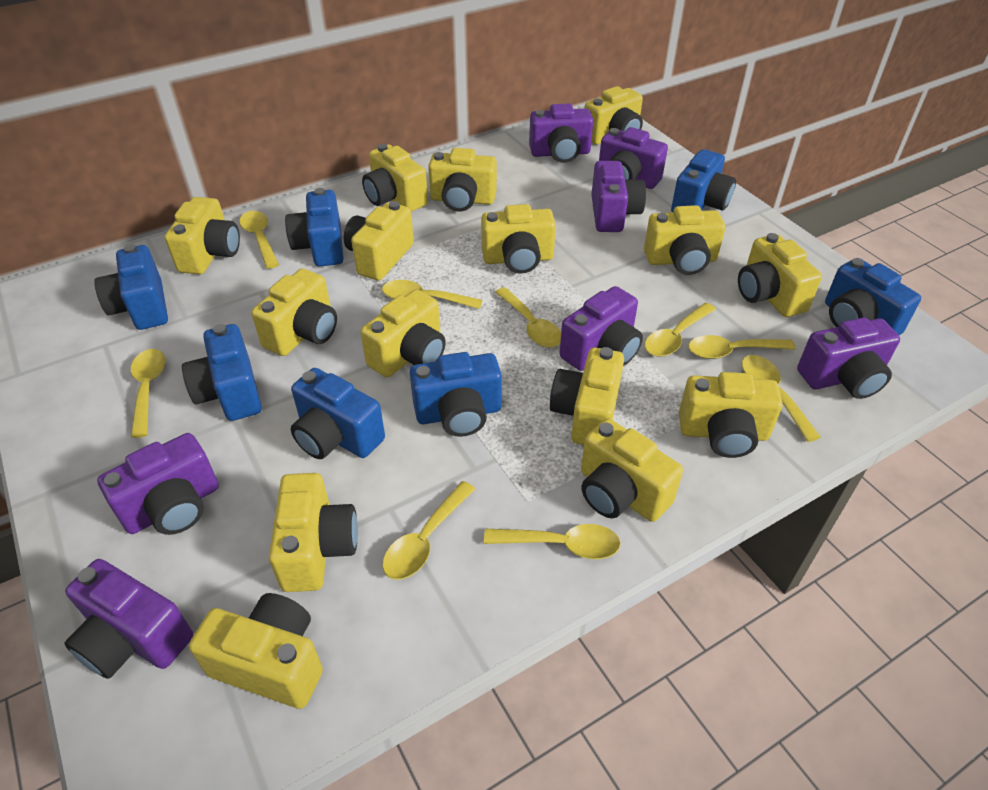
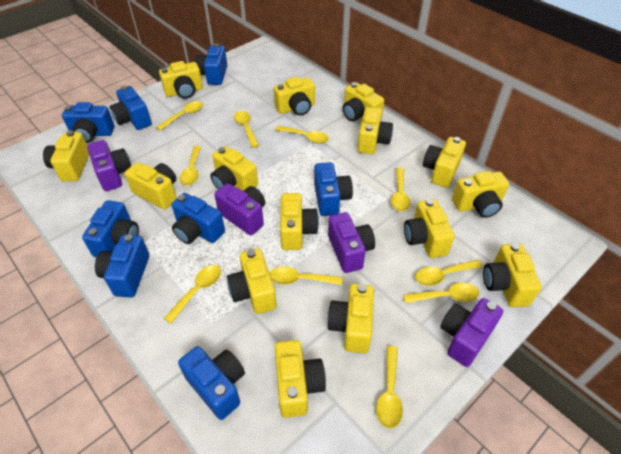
blue camera: [94,244,168,330] [182,324,262,421] [285,188,344,267] [291,368,385,459] [410,352,502,437] [671,149,736,212] [825,258,921,335] = 7 -> [62,102,115,143] [82,200,139,258] [95,234,149,298] [110,86,152,130] [172,193,225,244] [178,346,245,420] [195,44,227,85] [314,162,353,216] = 8
purple camera: [64,559,193,679] [97,433,219,535] [529,103,593,163] [559,286,643,371] [591,161,646,232] [599,127,668,189] [797,317,900,399] = 7 -> [87,140,131,191] [214,183,265,235] [328,212,375,273] [440,298,503,367] = 4
yellow spoon: [131,349,166,438] [239,211,279,269] [382,280,483,309] [382,481,475,580] [484,524,621,559] [495,287,561,347] [645,303,716,357] [688,335,796,359] [742,355,821,442] = 9 -> [156,101,203,131] [164,265,221,324] [180,146,201,186] [234,111,259,148] [270,266,343,285] [275,126,329,144] [376,346,403,428] [391,168,410,211] [403,283,479,303] [415,260,482,286] = 10

